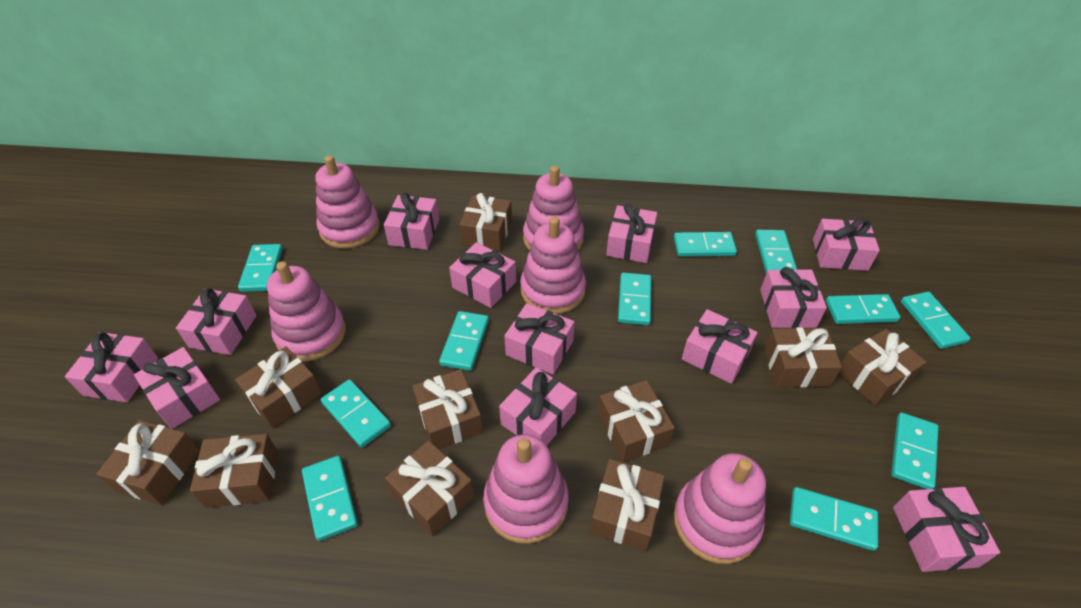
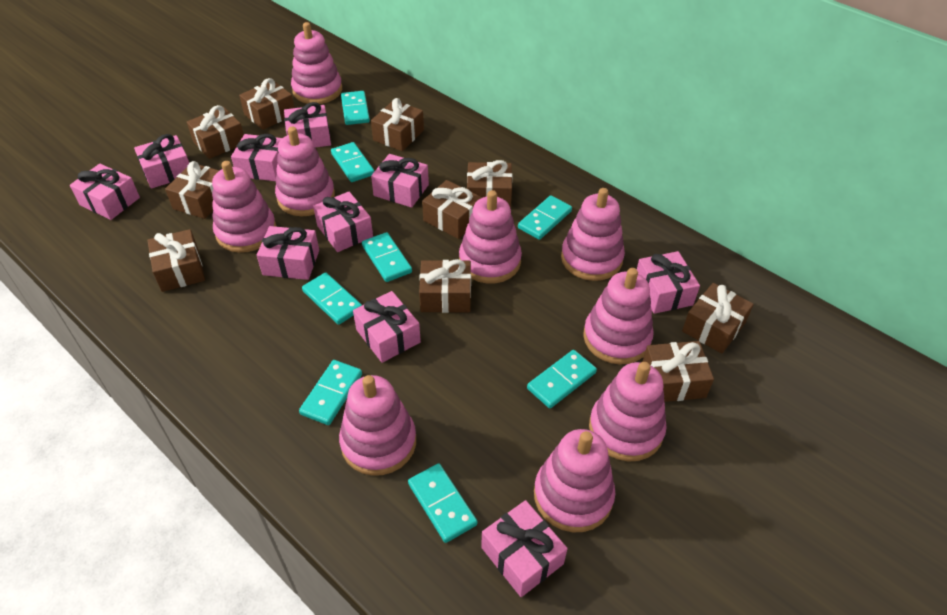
pink gift: [65,332,158,402] [134,347,220,429] [176,288,257,355] [384,192,439,250] [449,242,516,308] [499,367,577,445] [504,303,574,374] [606,204,657,263] [682,309,758,384] [760,267,827,328] [813,219,880,271] [893,487,1000,572] = 12 -> [70,164,140,220] [134,134,189,188] [231,134,282,181] [257,226,319,280] [284,102,331,147] [313,192,373,252] [353,291,421,363] [371,154,429,208] [481,500,568,597] [637,251,700,314] = 10
pink stacking toy: [267,261,346,361] [315,155,380,249] [483,434,569,544] [520,217,586,314] [523,166,584,251] [674,453,766,564] = 6 -> [212,161,277,253] [275,127,335,216] [291,22,342,104] [339,375,416,476] [459,190,522,284] [534,429,615,532] [561,188,625,281] [583,268,654,364] [589,362,667,462] = 9
turquoise domino: [238,244,283,292] [302,456,358,541] [321,379,391,447] [439,311,489,371] [618,273,652,325] [674,232,737,256] [755,230,797,273] [790,487,878,551] [826,294,900,324] [891,412,939,489] [901,292,970,349] = 11 -> [299,360,362,425] [302,272,362,325] [331,142,375,182] [341,91,370,125] [362,232,412,282] [408,463,477,543] [518,195,572,240] [527,350,597,408] = 8

